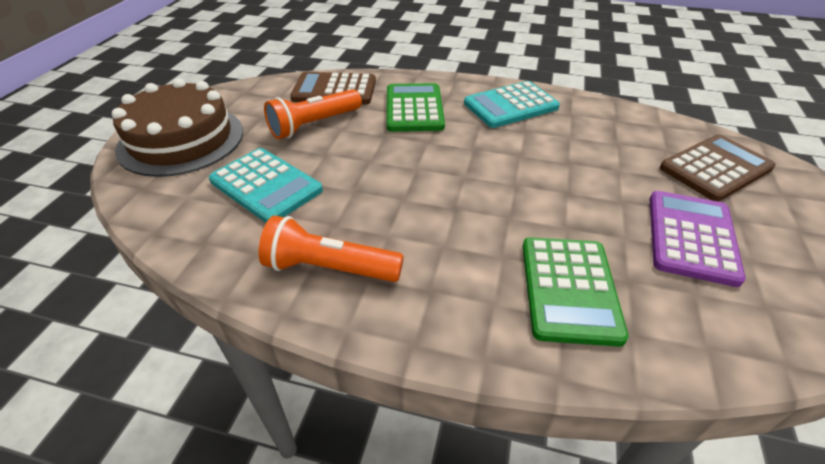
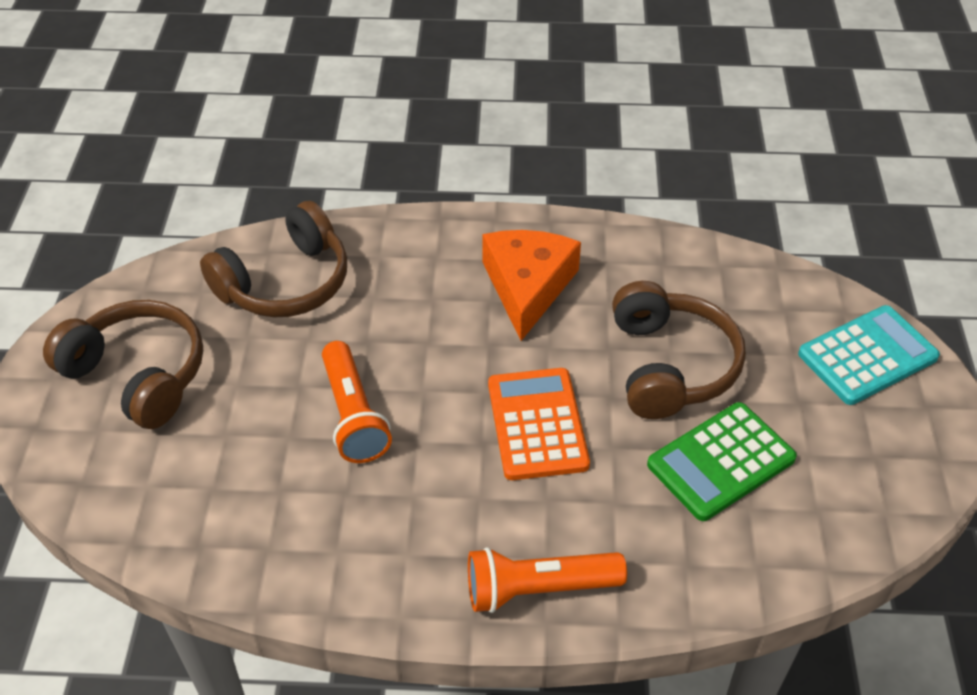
brown cake: [112,78,243,177] = 1 -> none = 0
brown calculator: [290,72,376,105] [660,135,775,202] = 2 -> none = 0
brown headphones: none = 0 -> [43,300,203,429] [200,201,347,317] [612,281,746,419] = 3
green calculator: [387,83,445,132] [522,237,629,347] = 2 -> [647,402,797,521] = 1
orange calculator: none = 0 -> [488,368,590,480] = 1
orange cheese: none = 0 -> [482,230,581,341] = 1
purple calculator: [650,191,746,287] = 1 -> none = 0
turquoise calculator: [209,148,323,223] [464,81,560,128] = 2 -> [798,305,940,405] = 1

